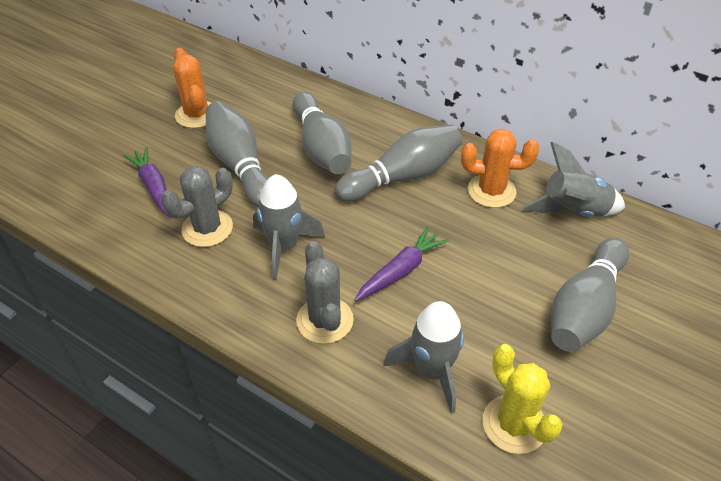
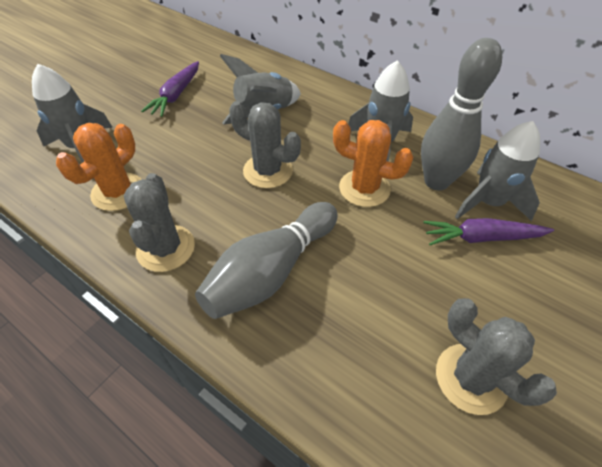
grey bowling pin: [206,101,269,207] [292,92,352,174] [335,125,462,202] [551,237,629,352] = 4 -> [195,202,338,319] [421,38,502,190] = 2
grey cactus: [161,165,233,247] [296,241,354,344] = 2 -> [124,173,195,272] [229,101,301,188] [436,298,557,415] = 3
grey rocket: [253,174,325,280] [383,301,464,414] [522,142,625,217] = 3 -> [32,64,113,163] [220,54,301,125] [348,60,413,162] [455,121,540,221] = 4
yellow cactus: [482,344,563,454] = 1 -> none = 0

